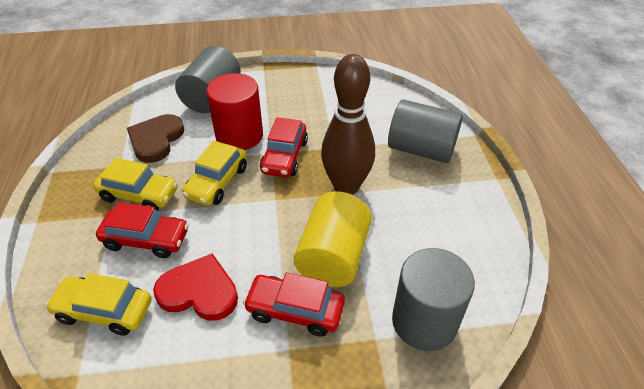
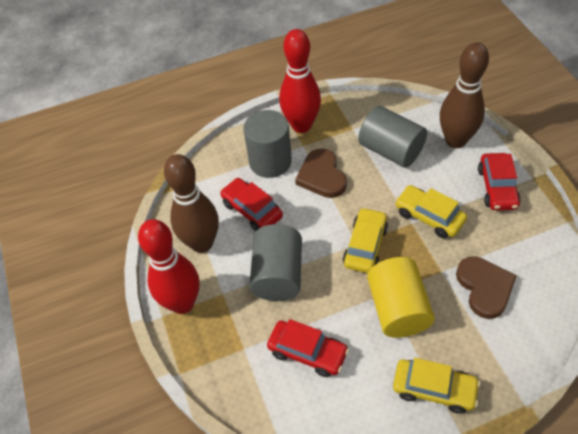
brown bowling pin: [321,54,375,195] = 1 -> [164,154,219,253] [440,43,489,148] = 2
brown heart: [127,114,185,163] = 1 -> [295,148,347,198] [456,256,517,319] = 2
red bowling pin: none = 0 -> [138,219,200,314] [279,29,321,133] = 2
red cylinder: [206,73,263,150] = 1 -> none = 0
red heart: [153,253,238,321] = 1 -> none = 0

